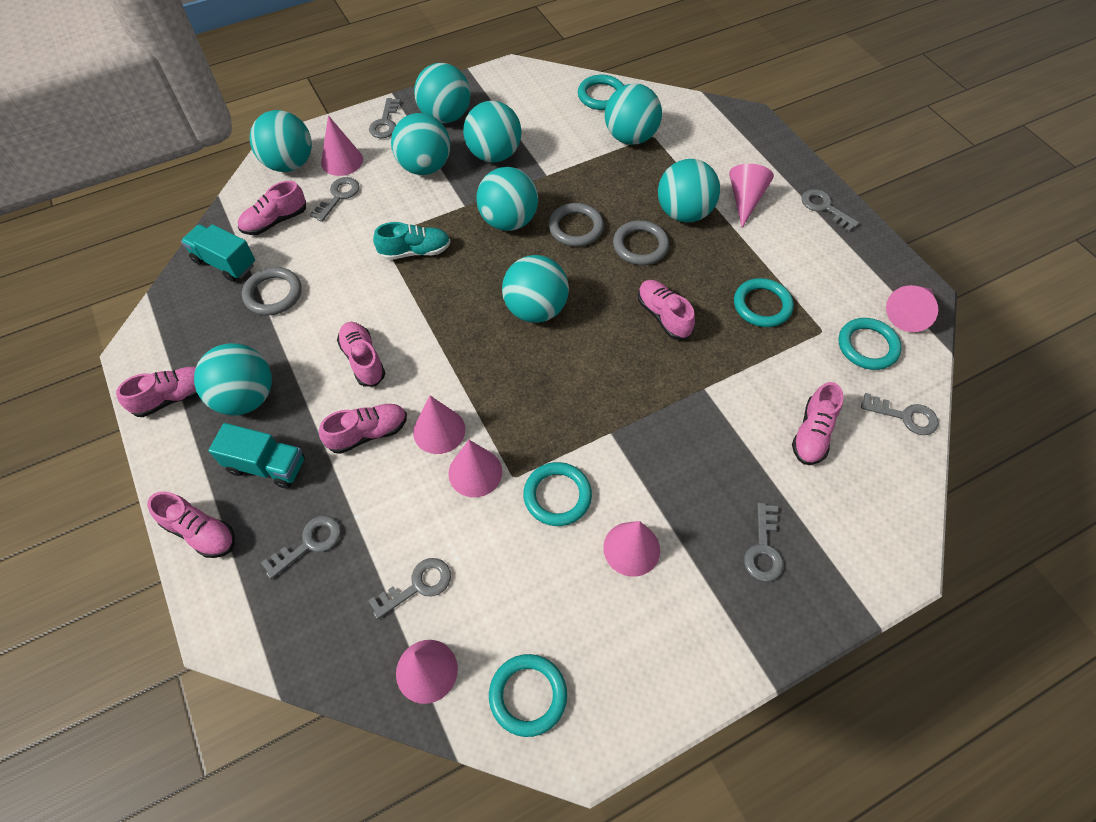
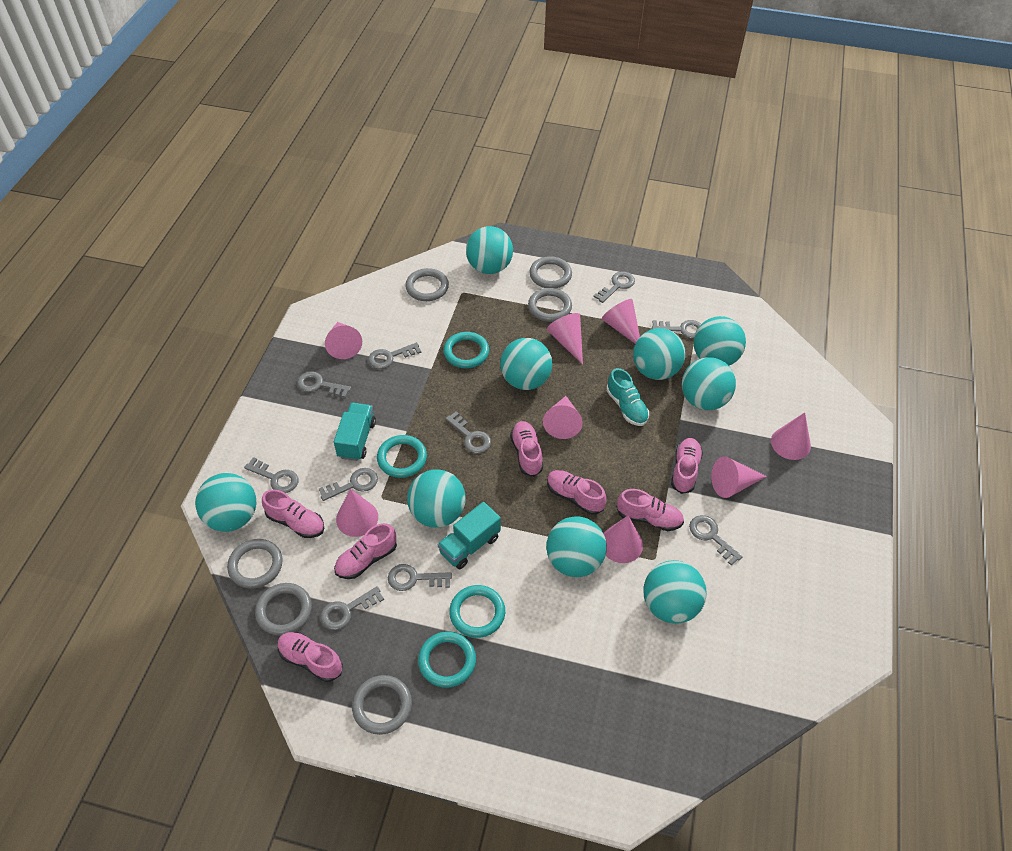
grey key: [261,516,341,579] [309,177,359,222] [368,558,451,619] [369,98,400,138] [744,503,784,582] [801,189,859,232] [861,393,939,435] = 7 -> [244,457,298,493] [297,371,351,398] [319,468,378,501] [321,586,384,630] [368,342,421,369] [388,564,452,591] [445,411,491,453] [594,271,635,303] [652,320,701,339] [689,515,743,566] = 10
grey ring: [242,267,301,315] [549,203,604,247] [613,220,669,265] = 3 -> [227,539,283,589] [255,583,312,636] [352,675,412,735] [405,268,449,301] [528,288,572,322] [529,256,572,289] = 6
pink cone: [321,115,363,176] [396,640,458,704] [413,396,465,454] [448,440,502,497] [603,521,660,577] [729,164,774,228] [886,285,938,332] = 7 -> [325,322,362,359] [336,489,378,537] [543,396,583,439] [547,313,583,364] [602,299,640,344] [603,516,643,563] [711,457,767,498] [771,412,811,460] = 8
turquoise ring: [489,654,567,737] [523,462,592,526] [578,75,624,110] [734,278,794,327] [839,318,902,370] = 5 -> [377,435,427,478] [418,631,476,688] [443,332,489,368] [449,585,505,638] = 4

